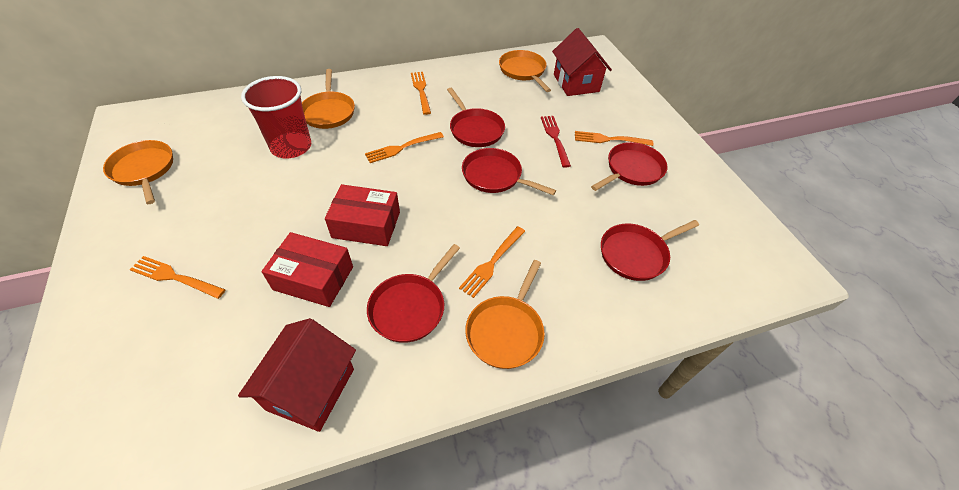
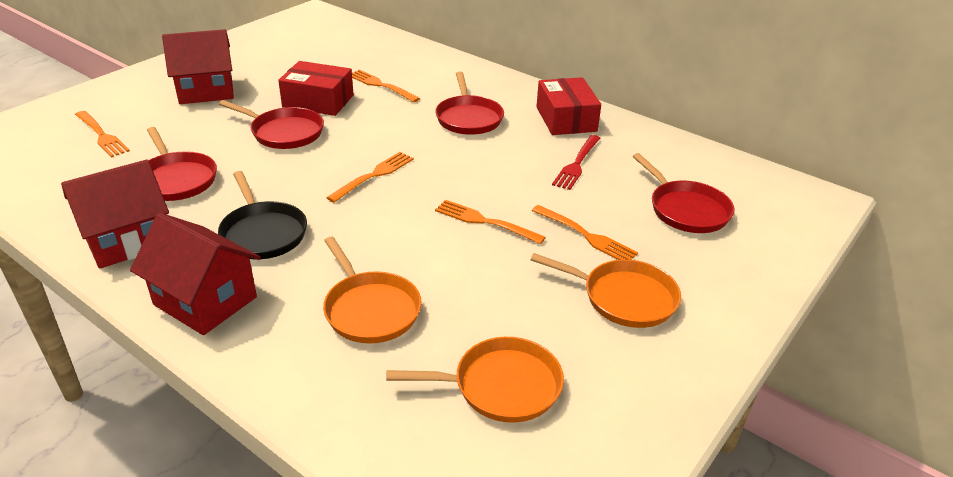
black pan: none = 0 -> [218,171,307,259] = 1
orange pan: [103,140,173,204] [302,69,355,129] [465,260,545,369] [499,50,551,92] = 4 -> [323,237,422,344] [386,337,564,423] [531,253,681,328] = 3
red cup: [241,76,311,158] = 1 -> none = 0
red house: [238,318,356,432] [552,28,612,96] = 2 -> [61,159,169,269] [130,213,261,335] [162,29,234,104] = 3
red pan: [367,244,460,343] [447,88,505,147] [462,148,556,195] [591,142,667,191] [601,220,699,281] = 5 -> [147,127,217,201] [219,100,324,149] [435,72,504,135] [633,153,735,233] = 4

